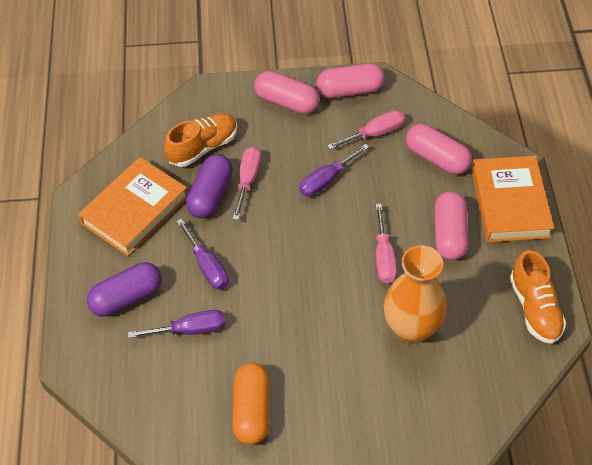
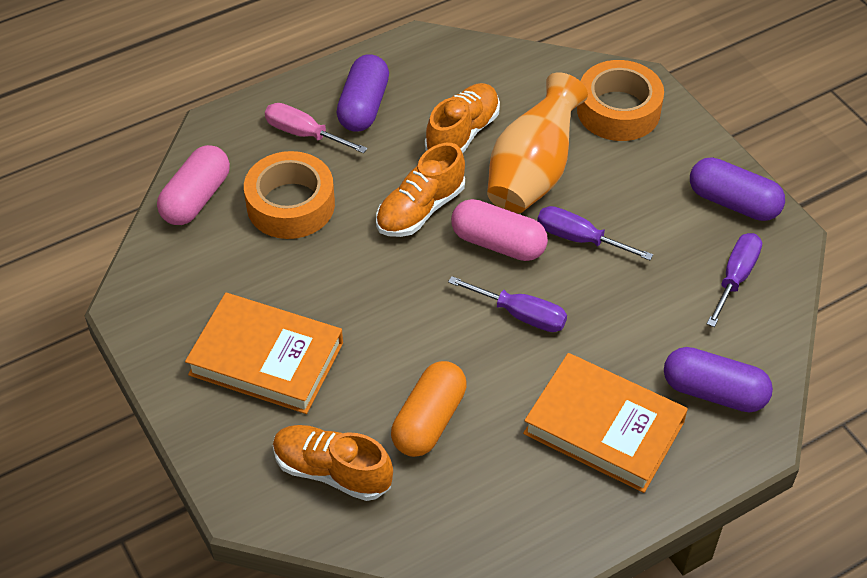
orange shoe: [164,113,237,167] [510,250,566,344] = 2 -> [273,425,393,501] [376,143,465,237] [425,83,500,153] = 3
orange tape: none = 0 -> [244,151,335,239] [577,60,664,141] = 2
pink capsule: [254,71,319,114] [316,63,385,98] [406,124,472,174] [435,191,469,260] = 4 -> [157,145,230,225] [451,199,548,261] = 2
pink screwdriver: [233,146,261,220] [327,110,405,150] [376,204,397,284] = 3 -> [265,103,368,153] = 1
purple capsule: [87,262,162,317] [186,154,233,218] = 2 -> [336,54,389,132] [664,347,773,412] [690,157,785,221] = 3

